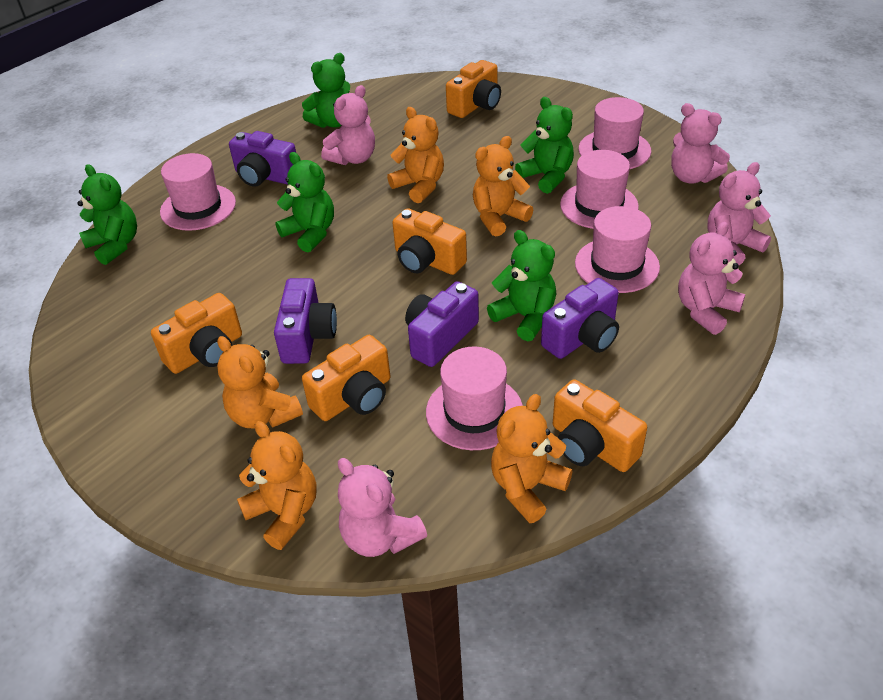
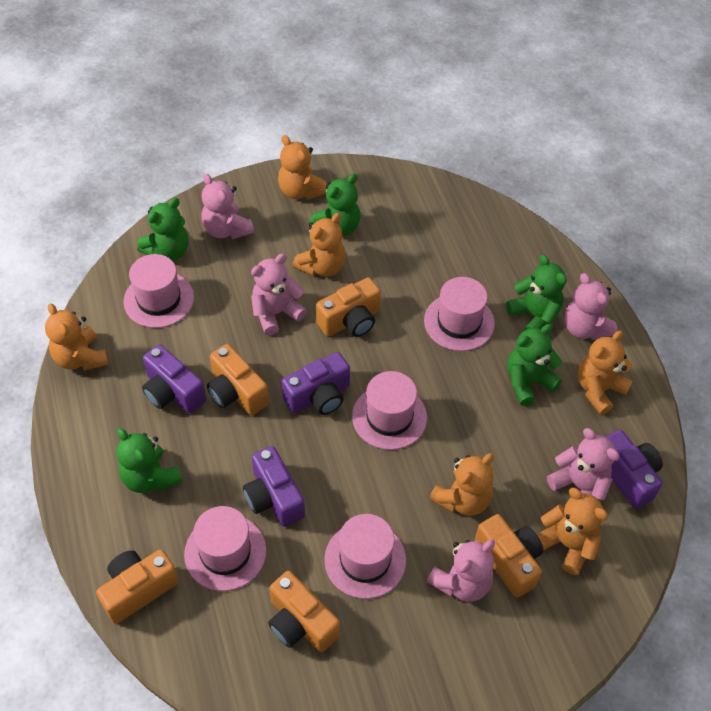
orange teddy bear: [217,336,303,428] [237,421,317,550] [387,107,444,203] [473,136,533,236] [491,394,573,523] = 5 -> [45,303,109,371] [278,135,326,200] [292,213,346,276] [429,453,494,516] [537,488,608,575] [578,330,633,415] = 6

